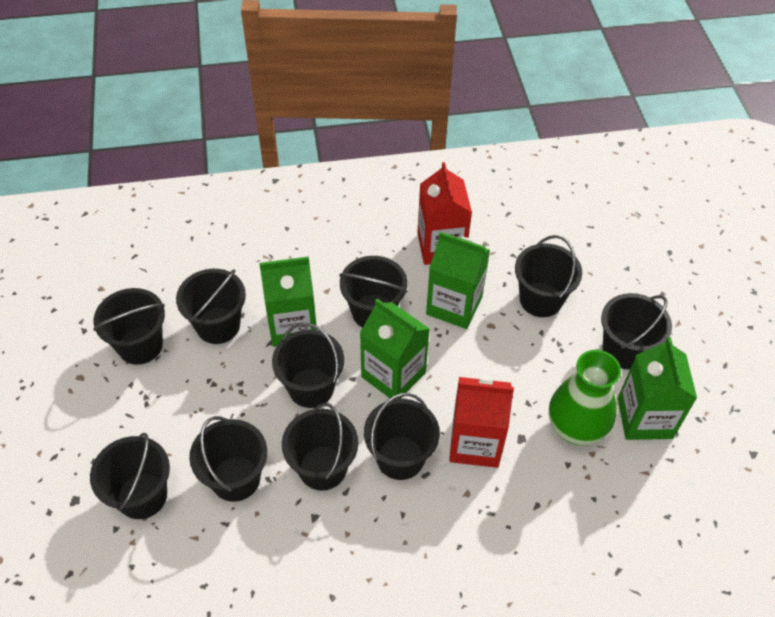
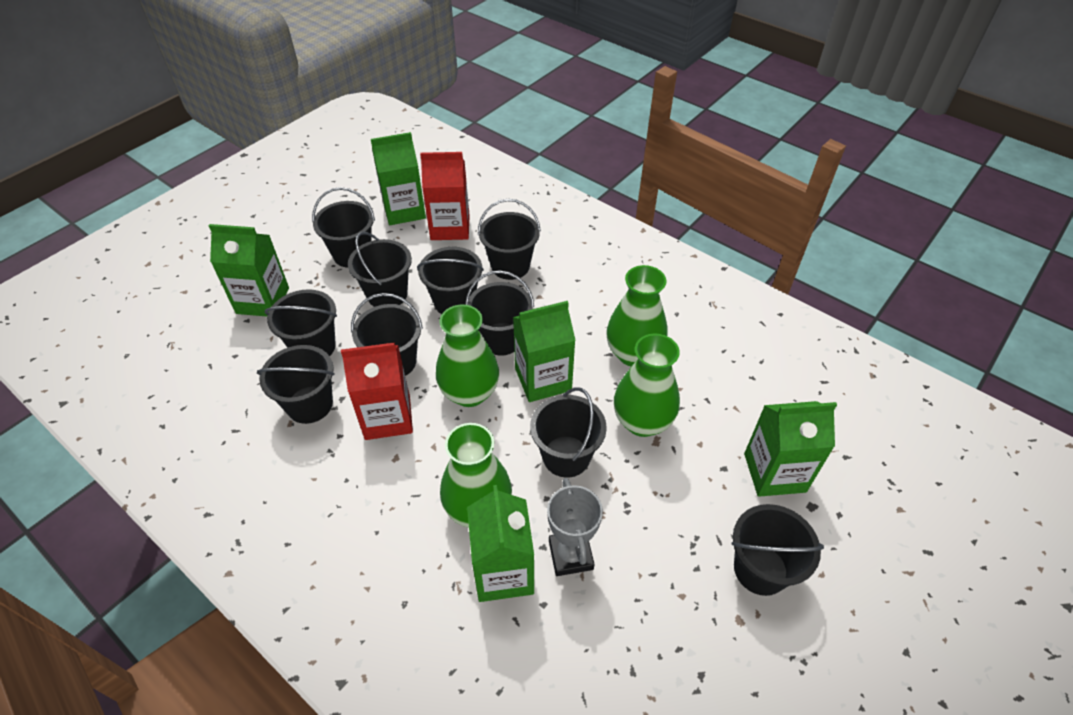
green carton: [259,256,317,347] [360,299,430,399] [426,232,490,329] [618,337,697,440] = 4 -> [209,224,289,316] [371,132,426,225] [467,485,534,602] [513,301,576,402] [744,401,837,497] = 5
green vase: [549,350,621,445] = 1 -> [436,304,499,407] [440,423,512,528] [606,265,667,367] [614,334,680,437] = 4
grey trophy: none = 0 -> [547,478,603,576] = 1

